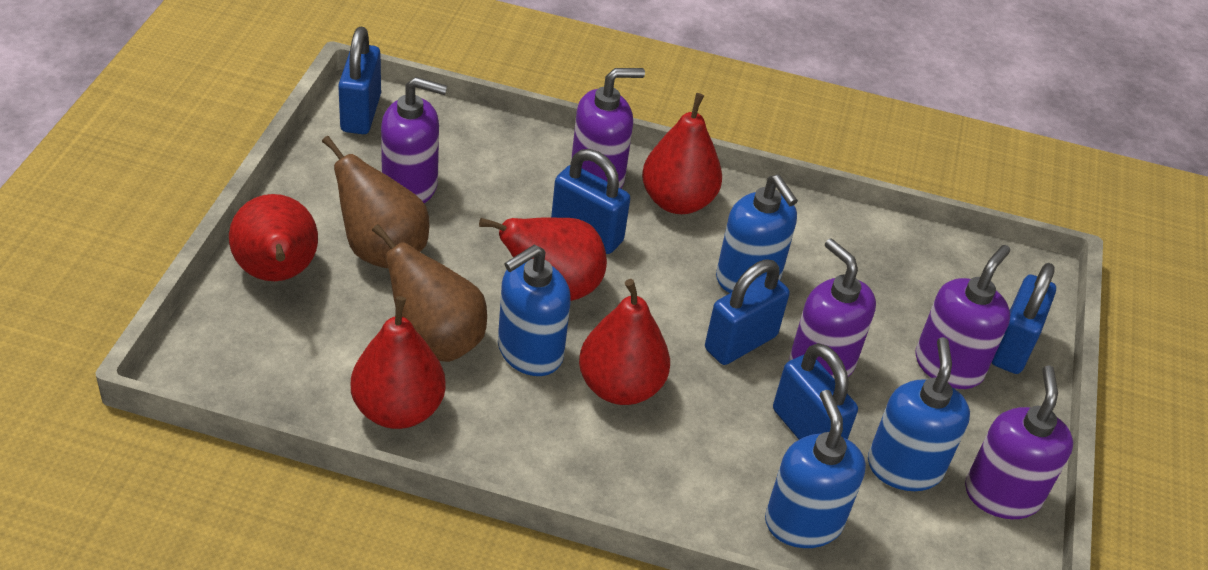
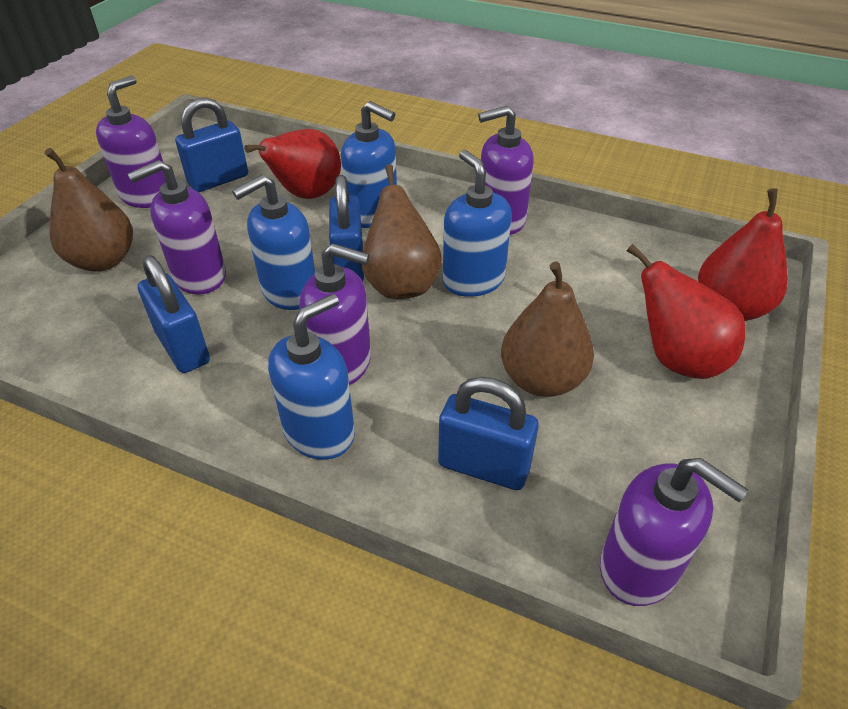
blue padlock: [338,27,381,134] [551,149,630,254] [705,260,790,365] [773,343,858,440] [992,263,1056,374] = 5 -> [138,255,210,373] [175,98,248,192] [329,175,364,281] [438,377,539,490] = 4
brown pear: [322,136,429,268] [372,224,487,362] = 2 -> [45,148,133,271] [362,164,442,299] [501,262,594,397] = 3
red pear: [229,194,318,281] [351,296,446,429] [479,217,607,301] [579,279,670,405] [642,93,722,214] = 5 -> [244,129,341,199] [627,244,745,379] [698,188,788,321] = 3

